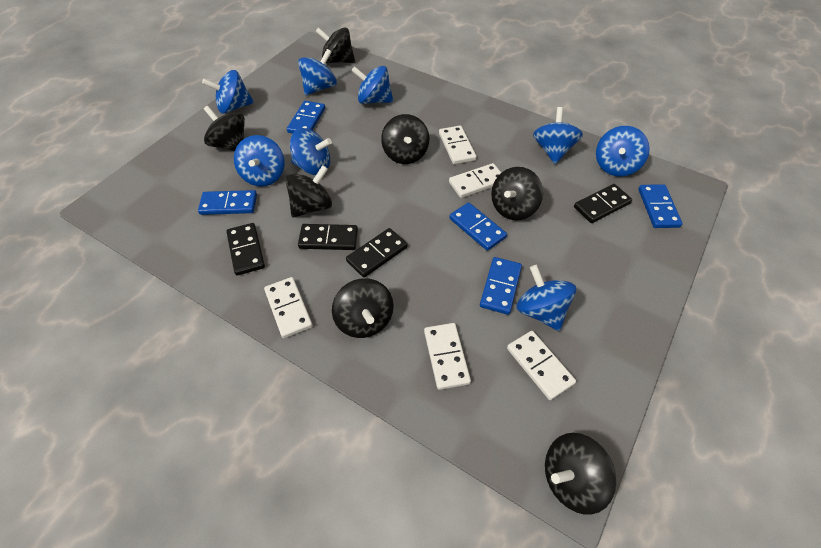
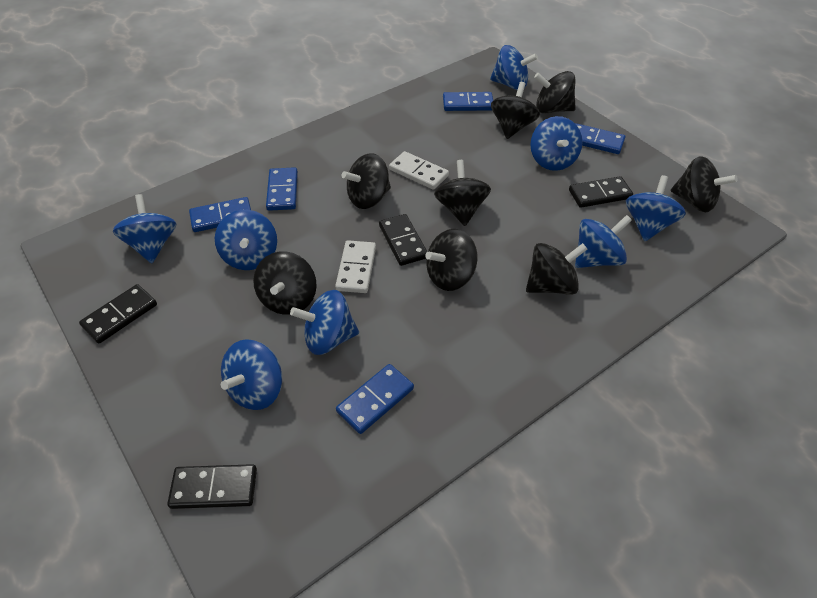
black spinning top: [204,106,245,151] [285,165,332,217] [315,27,355,63] [332,278,394,338] [381,114,429,164] [491,167,543,220] [545,433,617,515] = 7 -> [253,251,317,315] [341,153,391,209] [425,229,477,291] [434,160,491,226] [491,82,540,139] [526,243,587,295] [534,71,576,114] [671,156,738,213] = 8
white domino: [264,277,313,338] [424,323,471,390] [439,126,477,164] [449,163,501,198] [507,331,576,400] = 5 -> [335,240,376,293] [389,151,449,190] = 2

